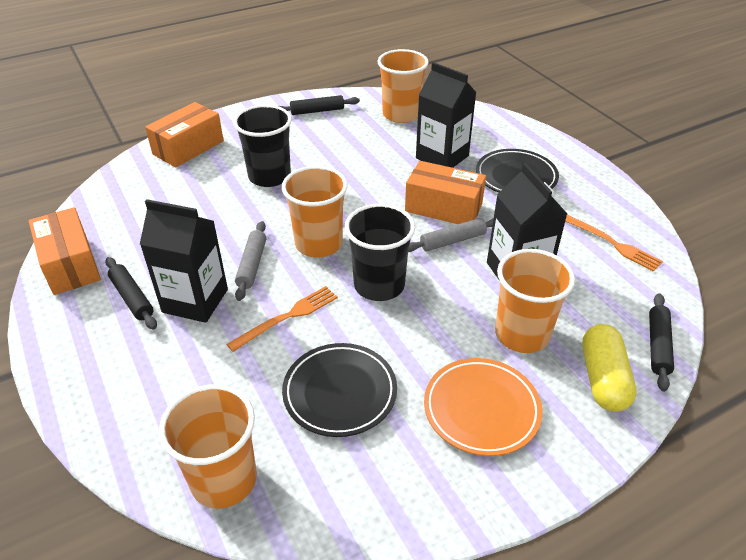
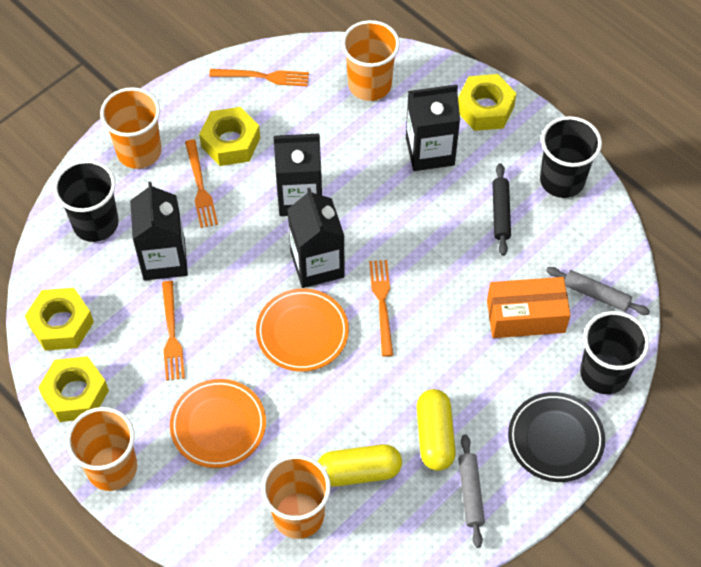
black carton: [140,199,228,323] [416,62,477,168] [487,163,567,279] = 3 -> [130,182,188,280] [274,133,322,216] [287,188,345,288] [406,85,460,171] = 4
black cup: [233,105,292,187] [345,204,415,301] = 2 -> [54,160,119,242] [540,116,602,198] [580,311,649,394] = 3
black plate: [282,343,397,437] [476,149,559,192] = 2 -> [508,392,605,482] = 1
black rolling pin: [105,257,157,330] [279,95,360,115] [649,293,674,392] = 3 -> [492,163,511,256] = 1
orange box: [29,207,101,295] [145,102,224,167] [405,161,486,224] = 3 -> [487,277,571,338] = 1
orange fork: [227,286,338,352] [565,215,663,272] = 2 -> [162,281,185,381] [185,139,218,228] [209,69,309,87] [369,260,393,357] = 4
orange plate: [424,358,543,456] = 1 -> [170,379,266,468] [256,288,349,372] = 2
yellow capsule: [582,324,637,412] = 1 -> [318,444,402,487] [417,389,456,471] = 2
yellow nut: none = 0 -> [25,288,94,351] [38,356,109,422] [199,107,260,166] [458,74,517,131] = 4

